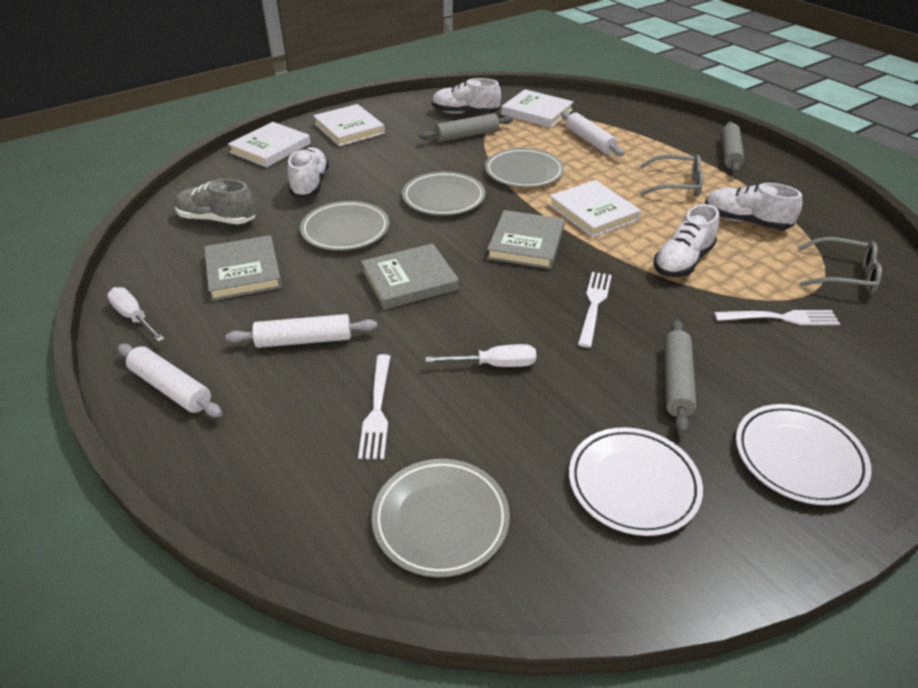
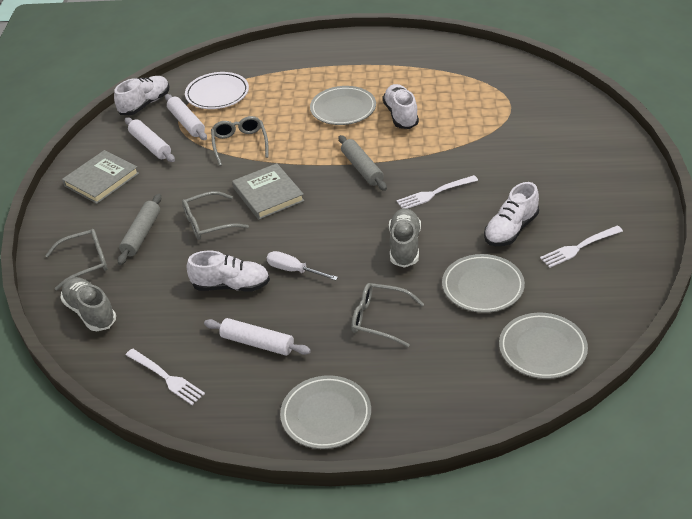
grey book: [204,235,282,301] [361,243,459,309] [487,210,565,269] = 3 -> [62,150,139,204] [232,163,304,220] = 2
grey glasses: [640,155,703,197] [798,237,882,294] = 2 -> [45,229,108,290] [182,191,249,240] [211,116,268,166] [351,283,424,347] = 4
grey rolling pin: [419,113,513,142] [664,320,697,434] [721,121,744,173] = 3 -> [118,194,161,265] [339,135,387,191] = 2
grey shoe: [174,179,256,224] = 1 -> [60,277,116,331] [389,208,421,268] = 2
white book: [228,122,311,168] [313,104,385,146] [501,89,574,128] [549,180,641,237] = 4 -> none = 0
white plate: [569,427,703,536] [736,404,872,505] = 2 -> [185,72,249,109] = 1
white screwdriver: [107,287,165,342] [426,344,536,367] = 2 -> [267,251,338,281] = 1

